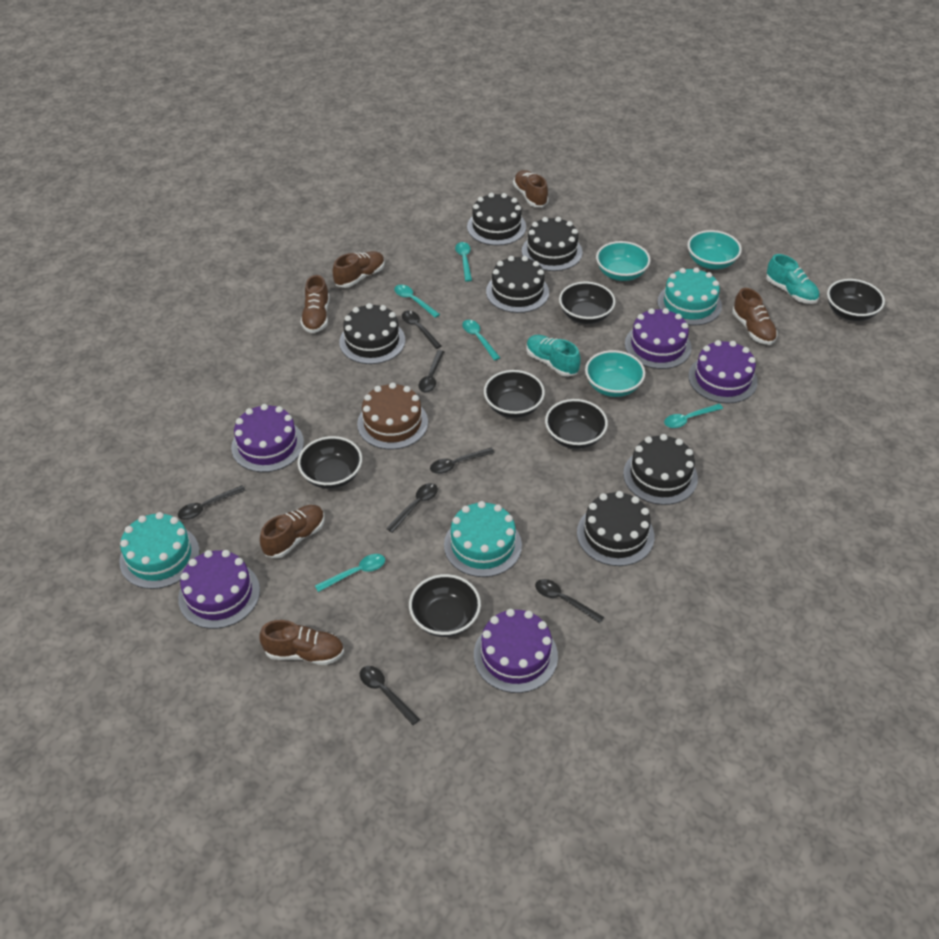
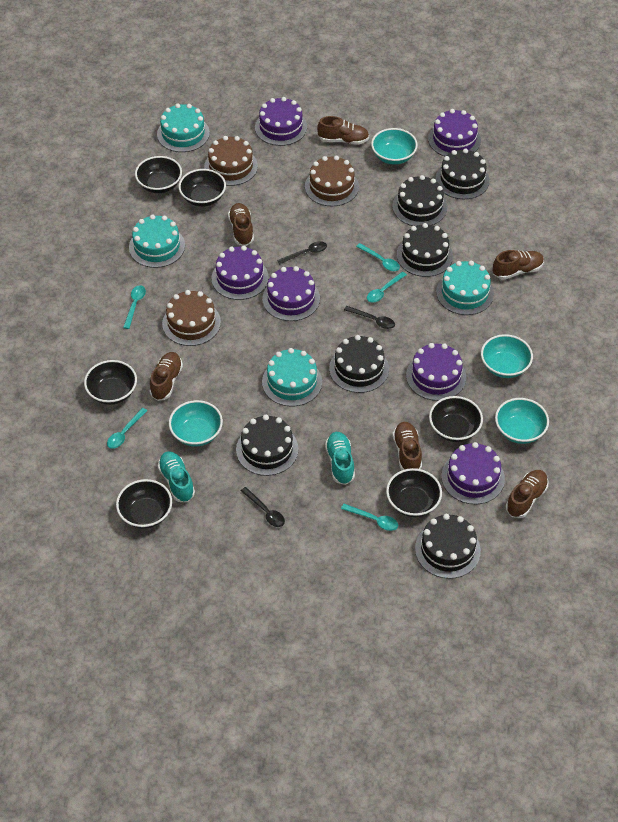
black spoon: [178,485,246,520] [360,666,420,725] [386,483,438,533] [402,311,442,349] [418,350,444,393] [430,447,495,474] [535,579,604,624] = 7 -> [241,487,285,527] [277,241,327,265] [344,306,395,329] = 3
brown cake: [357,383,428,450] = 1 -> [162,290,221,346] [204,136,258,186] [305,156,359,206] = 3
purple cake: [178,550,260,629] [231,404,304,472] [474,609,558,693] [625,308,692,369] [688,340,758,404] = 5 -> [211,246,269,300] [255,97,307,146] [262,266,320,321] [406,343,466,401] [428,109,481,156] [441,442,505,504] = 6
turquoise bowl: [585,350,645,397] [596,241,650,281] [688,230,742,270] = 3 -> [169,400,223,446] [371,128,418,165] [481,334,533,378] [495,398,549,444] = 4
turquoise cake: [119,512,199,589] [444,501,522,577] [657,267,722,325] = 3 -> [129,215,185,268] [157,103,210,152] [262,348,322,407] [436,261,494,315] = 4

